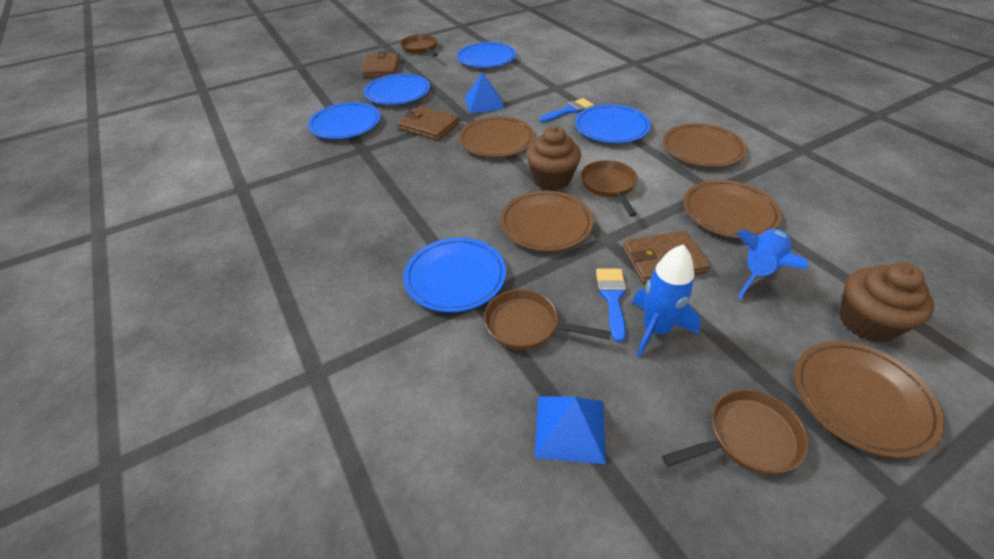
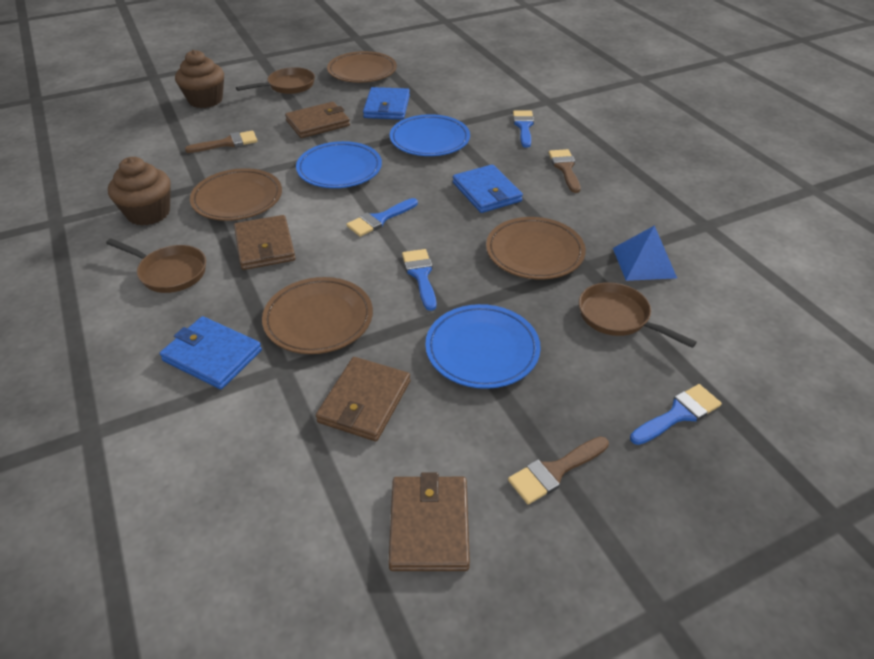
blue brush: [539,98,594,122] [596,268,626,343] = 2 -> [346,198,418,237] [402,249,436,311] [513,110,534,148] [630,384,722,445] = 4
blue plate: [308,102,380,139] [364,74,430,105] [403,238,506,312] [457,42,516,68] [575,104,651,143] = 5 -> [296,141,382,188] [390,114,470,156] [425,304,541,389] = 3
blue pyramid: [465,72,505,113] [535,396,606,464] = 2 -> [613,225,677,281] = 1
blue rocket: [632,244,701,358] [736,229,808,299] = 2 -> none = 0
blue wallet: none = 0 -> [160,316,262,389] [363,87,410,120] [453,164,523,213] = 3
brown brush: none = 0 -> [185,130,257,153] [508,436,609,504] [549,149,580,193] = 3
brown pan: [400,34,438,57] [484,289,611,350] [581,160,638,217] [662,389,808,474] = 4 -> [106,238,206,293] [236,67,315,94] [579,282,697,348] = 3
brown plate: [459,116,535,157] [500,191,594,251] [663,123,747,167] [683,180,782,239] [794,341,945,458] = 5 -> [190,168,282,221] [262,277,373,354] [327,51,397,83] [486,217,586,279] = 4
brown wallet: [362,52,400,78] [397,106,459,141] [623,231,710,284] = 3 -> [234,215,295,270] [285,102,350,138] [316,357,411,441] [389,472,470,571] = 4

